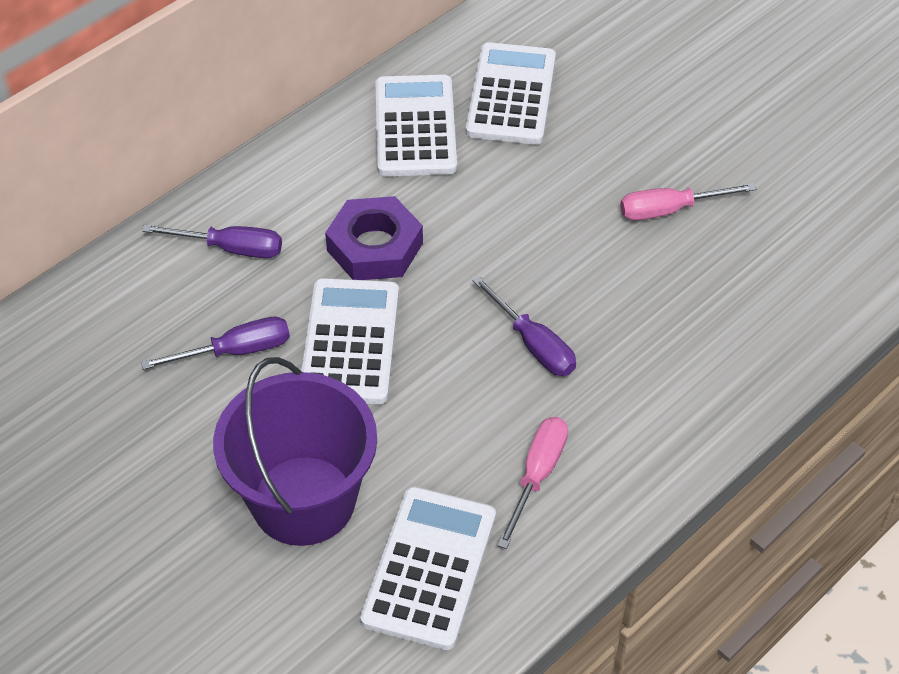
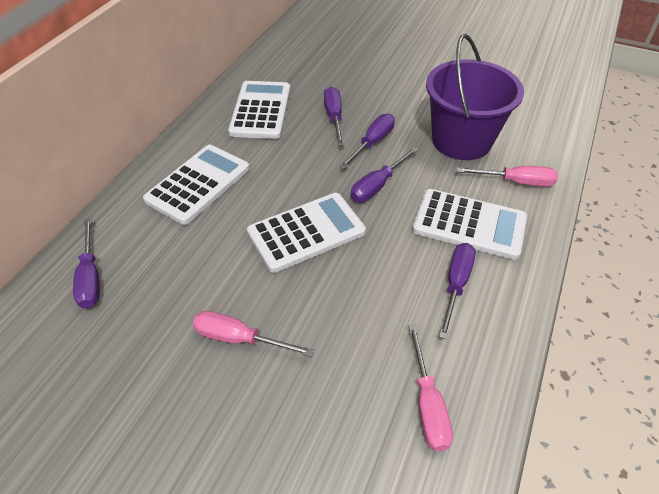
pink screwdriver: [497,417,568,549] [620,183,756,221] = 2 -> [193,311,314,357] [408,324,453,451] [456,166,558,187] = 3
purple nut: [325,196,423,280] = 1 -> none = 0
purple screwdriver: [141,317,290,370] [142,224,282,258] [472,276,576,376] = 3 -> [73,218,100,308] [324,87,344,146] [339,114,395,169] [350,147,418,202] [439,243,476,339] = 5

